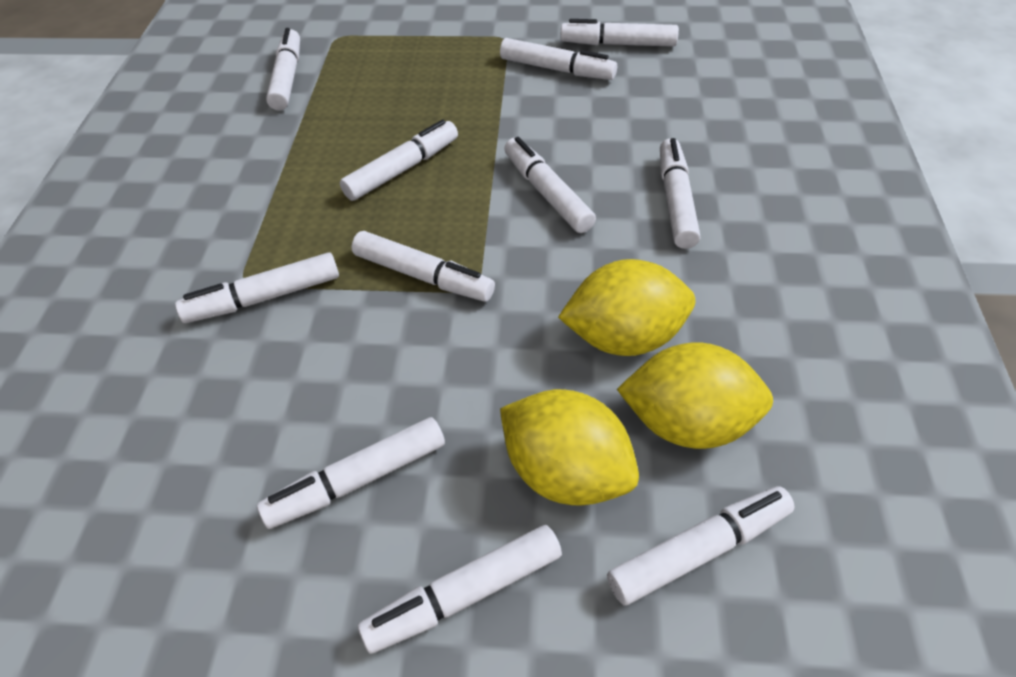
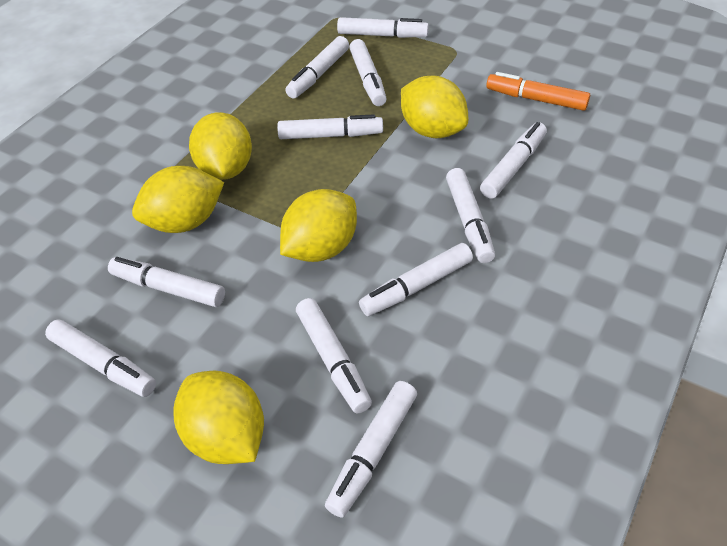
orange marker: none = 0 -> [486,72,590,111] = 1
yellow lemon: [500,389,639,506] [558,259,695,356] [617,342,773,449] = 3 -> [132,166,224,233] [174,371,264,464] [189,112,252,180] [280,189,357,262] [401,76,468,138] = 5

